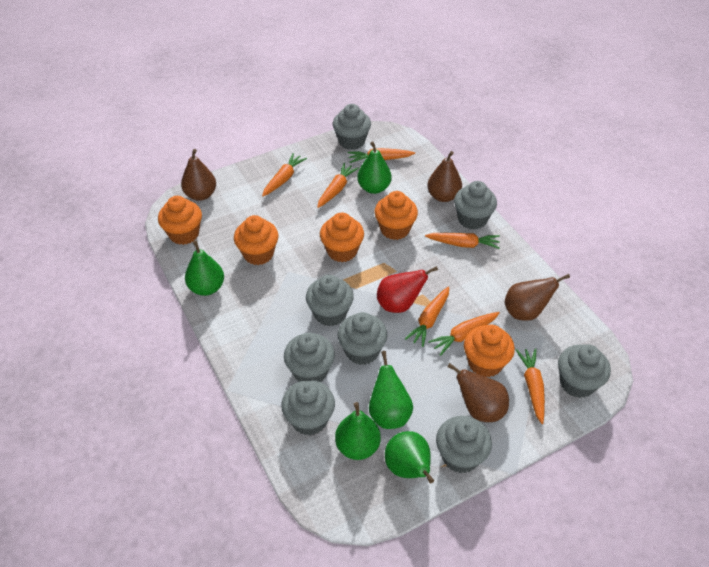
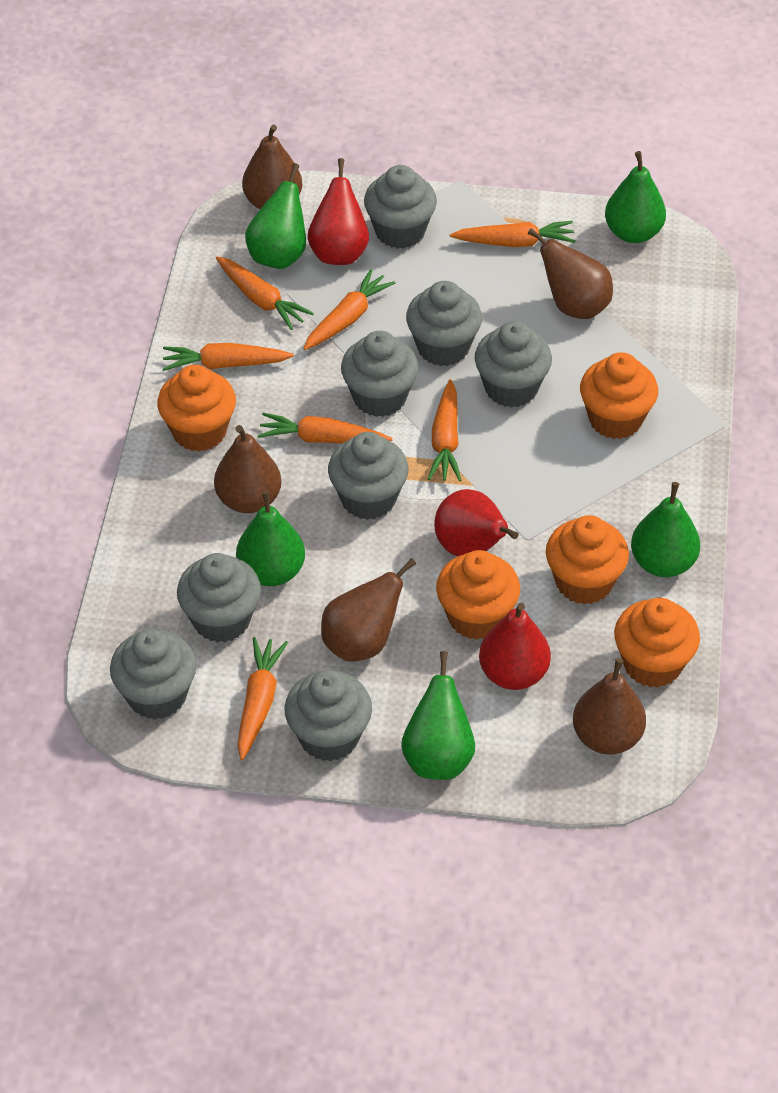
brown pear: [181,149,216,201] [427,151,462,202] [447,363,509,422] [505,274,570,321] = 4 -> [214,425,282,513] [242,125,302,209] [321,558,416,661] [528,228,613,319] [573,658,646,755] = 5
red pear: [377,266,438,313] = 1 -> [308,158,369,265] [434,489,519,557] [479,603,551,690] = 3

